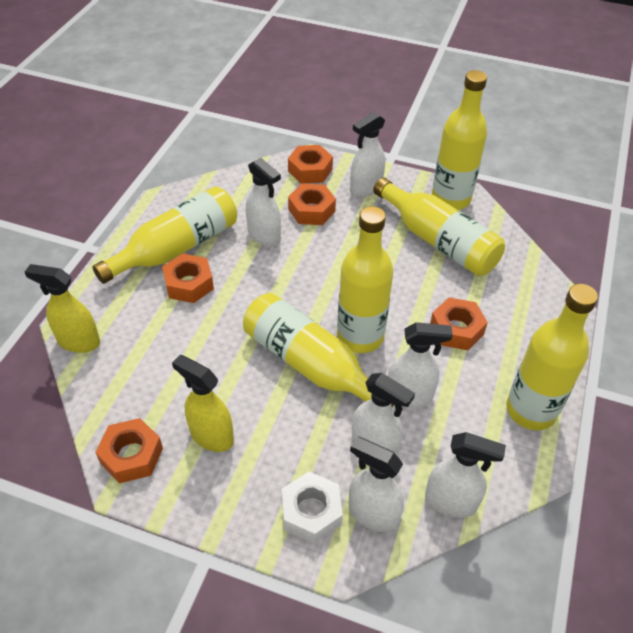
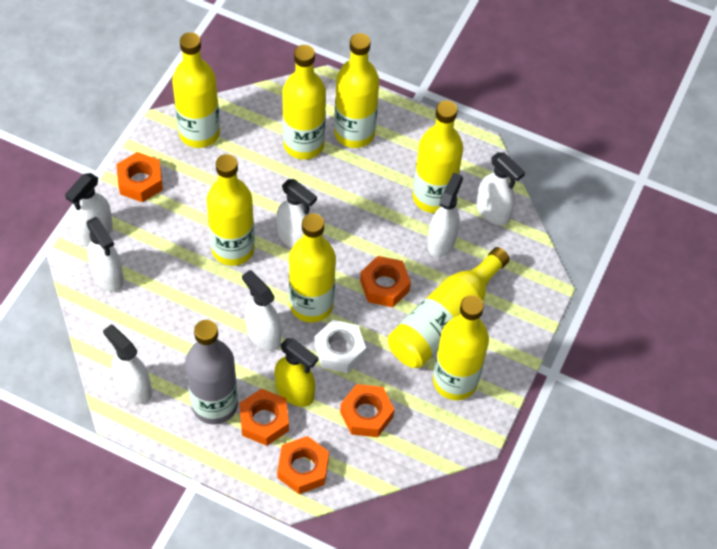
grey bottle: none = 0 -> [185,320,238,425] = 1
white spray bottle: [246,157,281,246] [349,436,404,532] [350,112,385,197] [352,373,415,456] [388,322,453,408] [425,432,506,518] = 6 -> [65,173,113,247] [86,217,124,292] [103,325,152,404] [242,270,282,351] [276,179,317,248] [427,172,463,258] [476,152,525,225] = 7
yellow bottle: [93,186,237,284] [243,293,394,407] [337,206,393,353] [373,177,505,276] [432,70,487,210] [506,284,598,430] = 6 -> [172,32,220,148] [206,154,255,266] [282,45,326,160] [289,213,336,323] [334,33,379,148] [388,247,510,368] [413,101,463,213] [433,295,489,400] = 8
yellow spray bottle: [25,264,100,353] [172,355,234,452] = 2 -> [274,338,318,407] = 1

